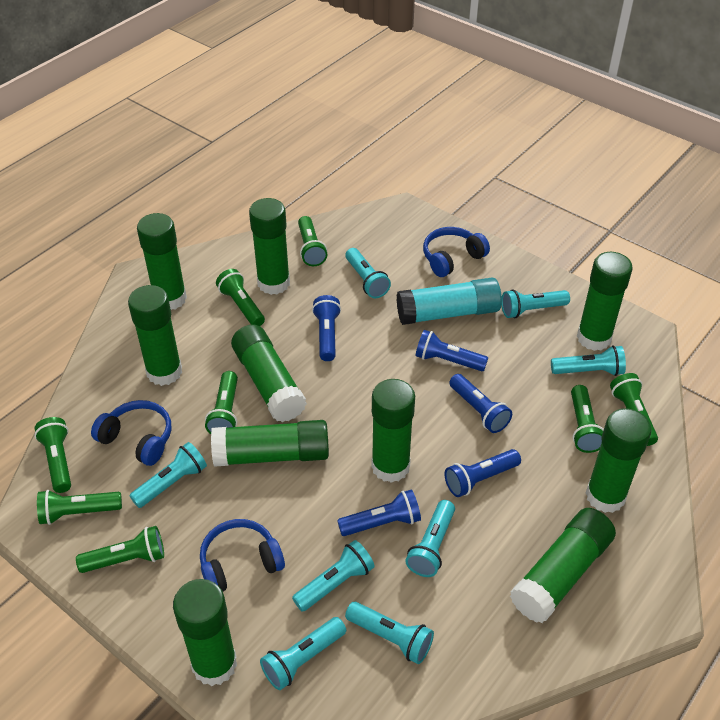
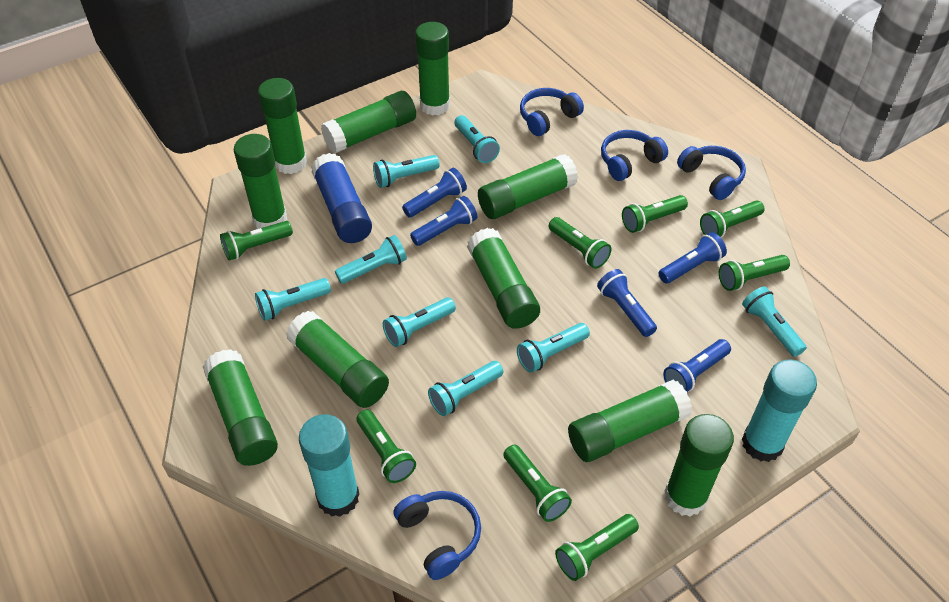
blue glue stick: none = 0 -> [311,153,372,243] = 1
blue headphones: [91,400,171,466] [200,519,285,591] [423,227,490,277] = 3 -> [393,491,481,580] [520,88,584,136] [601,130,668,181] [677,146,746,200] = 4
turquoise glue stick: [397,277,502,325] = 1 -> [299,414,359,517] [742,359,817,462] = 2

